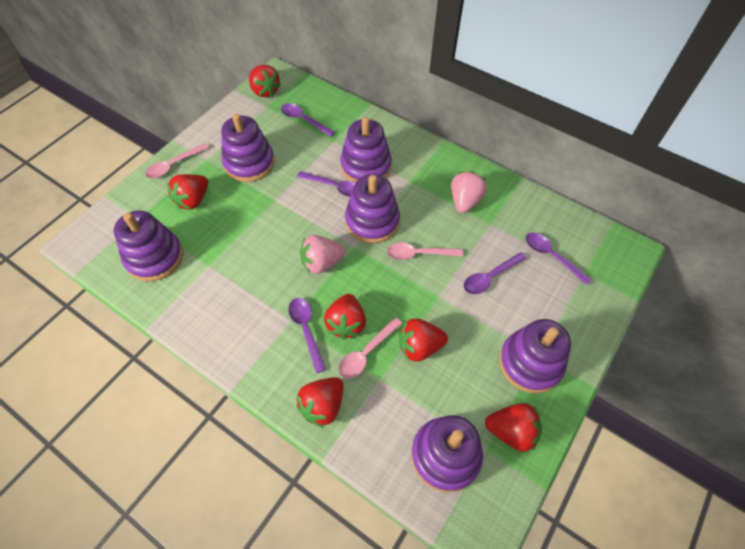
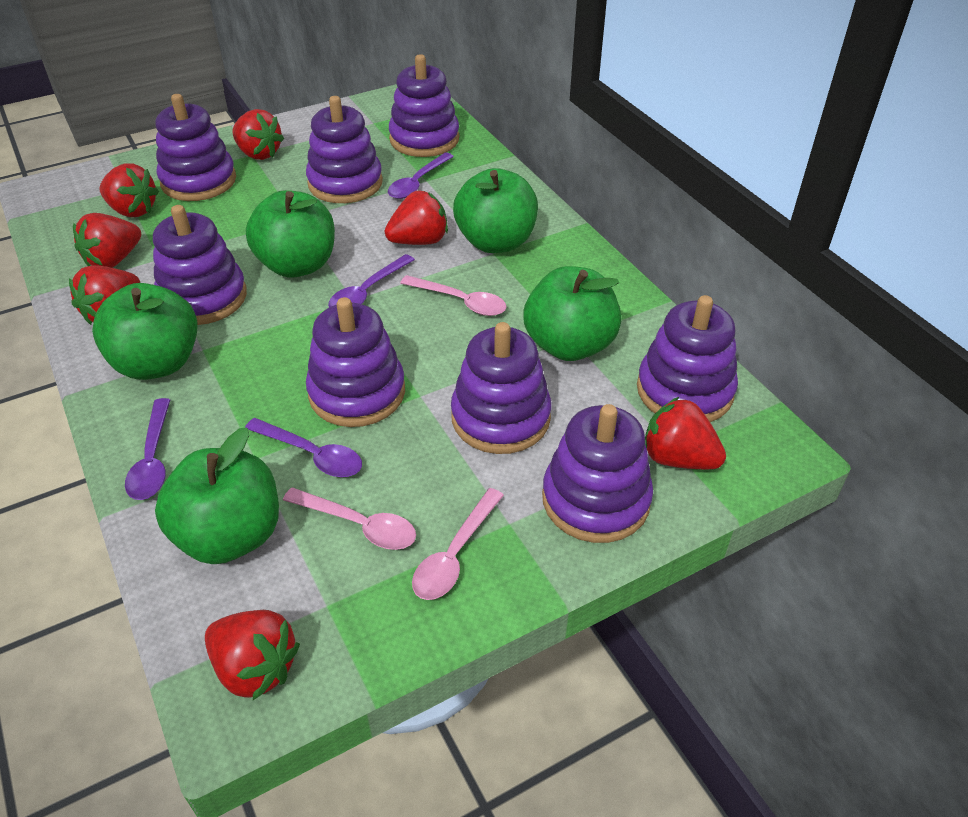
green apple: none = 0 -> [92,283,197,380] [155,428,279,564] [246,190,335,278] [453,168,538,253] [523,266,622,361] = 5
pink strawberry: [300,235,345,274] [451,171,487,213] = 2 -> none = 0
purple spoon: [281,103,335,137] [288,298,326,373] [297,171,355,197] [464,252,527,294] [526,232,592,285] = 5 -> [125,398,170,500] [245,418,362,477] [328,254,415,307] [388,153,454,199] = 4
purple stacking toy: [114,210,183,281] [221,114,275,182] [340,117,392,183] [345,174,400,243] [411,415,483,493] [499,319,571,394] = 6 -> [153,205,247,325] [156,94,236,201] [306,96,383,203] [306,297,405,427] [389,54,459,157] [451,322,551,454] [542,404,653,543] [637,295,738,422] = 8
red strawberry: [167,174,208,210] [249,65,281,97] [296,377,344,428] [324,294,366,340] [399,319,448,362] [485,403,542,452] = 6 -> [69,265,140,325] [73,213,141,268] [99,164,159,217] [205,610,300,700] [232,109,284,160] [385,190,448,245] [645,397,726,469] = 7

